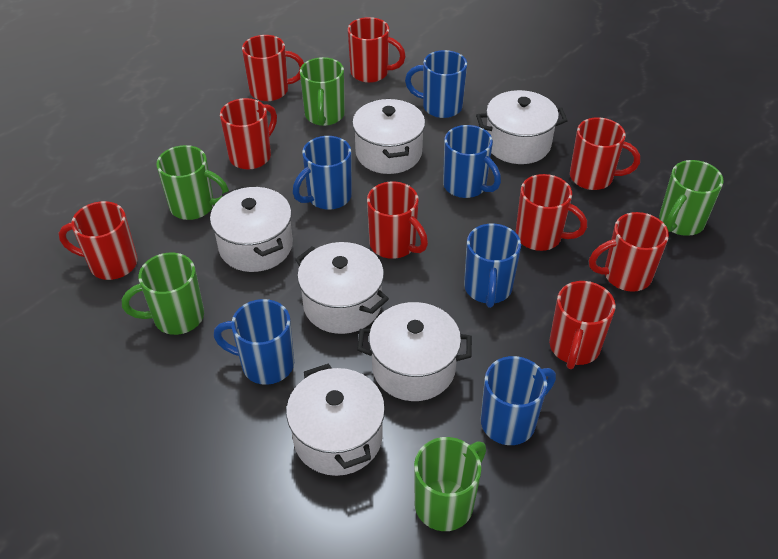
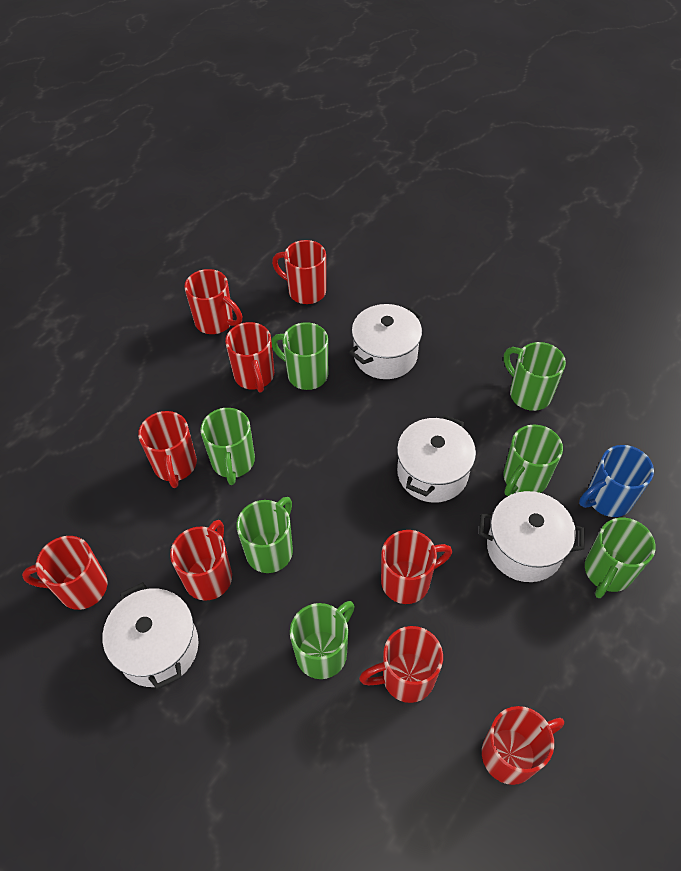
blue mug: [214,299,294,385] [293,136,352,210] [405,50,467,118] [443,125,501,198] [464,223,521,308] [481,356,556,445] = 6 -> [579,445,654,517] = 1
green mug: [122,253,204,335] [156,145,229,220] [300,57,345,126] [414,437,486,531] [659,160,724,236] = 5 -> [200,408,255,485] [237,497,293,573] [271,322,328,390] [290,601,355,679] [504,342,566,411] [504,425,563,496] [585,518,656,598] = 7
white pot: [210,187,293,272] [286,363,385,476] [295,242,389,334] [352,99,425,174] [357,302,472,401] [476,90,568,164] = 6 -> [102,582,198,690] [349,304,423,379] [397,415,476,503] [479,491,585,582] = 4

